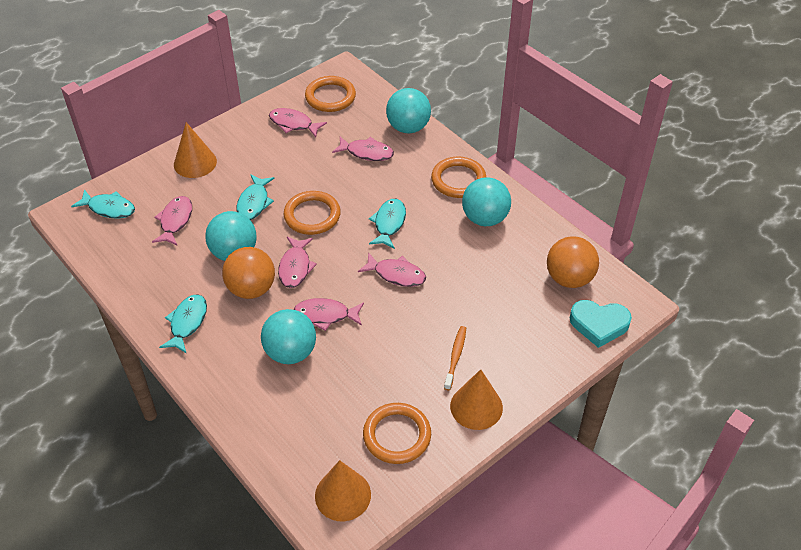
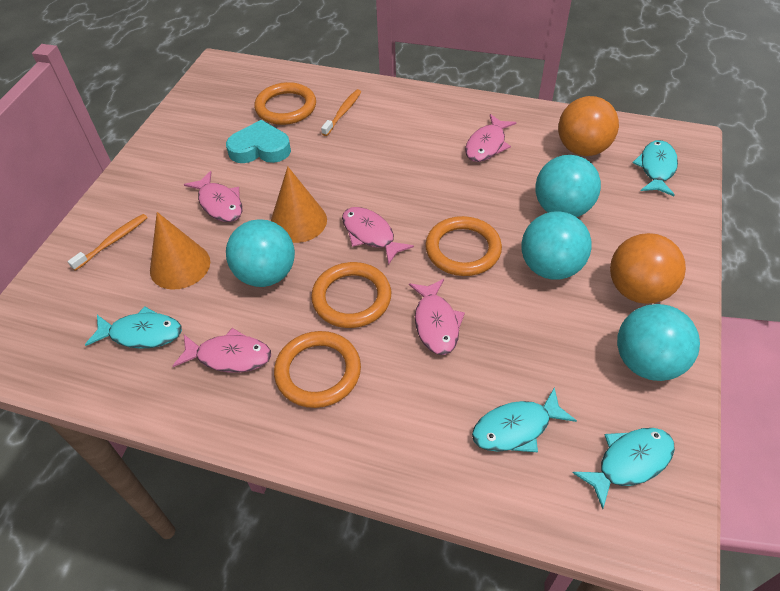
orange cone: [174,122,217,178] [315,460,371,521] [450,369,503,430] = 3 -> [150,212,210,290] [271,166,327,243] = 2
orange toothbrush: [444,326,466,390] = 1 -> [68,214,148,271] [321,89,361,136] = 2
pink fish: [152,196,192,245] [269,108,327,137] [278,237,317,288] [293,298,364,331] [332,137,394,161] [358,252,426,287] = 6 -> [173,328,271,373] [184,171,243,222] [342,207,414,265] [409,279,465,355] [465,114,517,162] = 5

